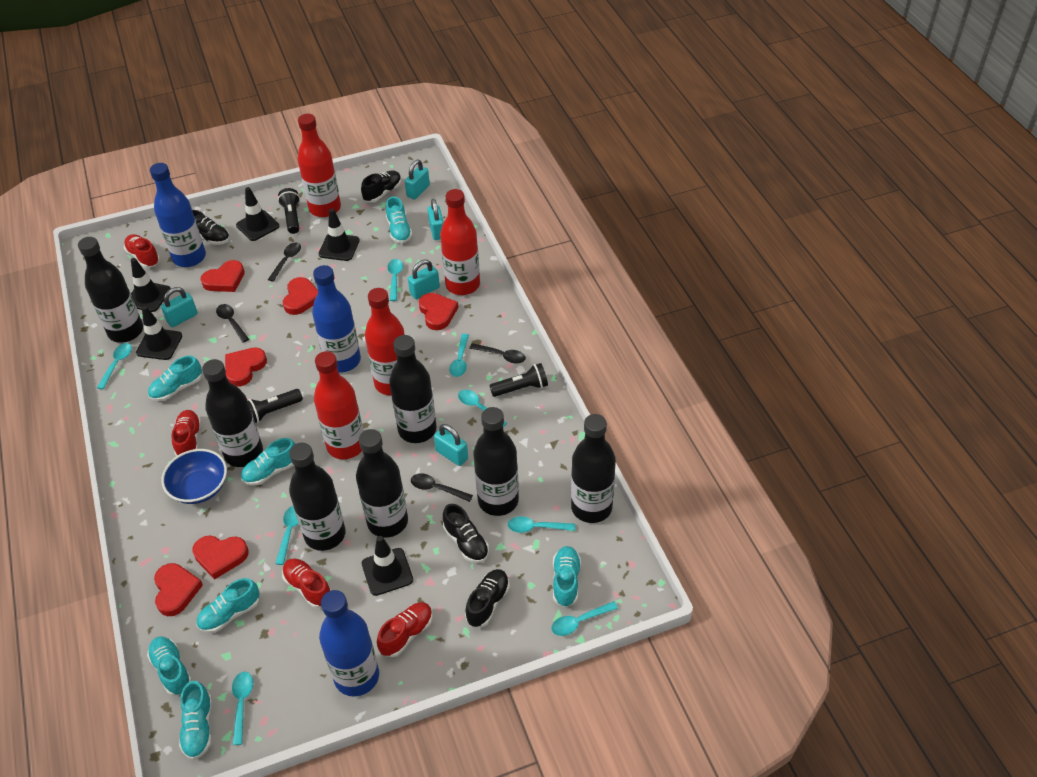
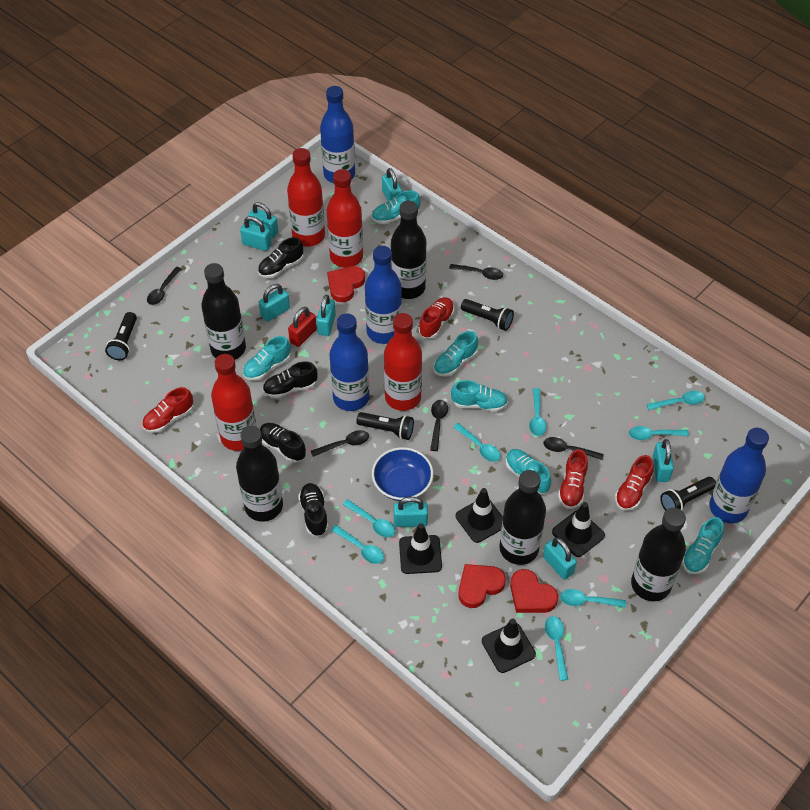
black bottle: [78,237,143,343] [202,359,263,467] [289,443,345,551] [356,429,408,538] [389,335,437,443] [473,407,519,516] [571,414,616,523] = 7 -> [201,263,246,360] [236,426,283,521] [391,201,427,299] [499,470,546,565] [631,508,686,601] = 5
black flashlight: [248,389,303,423] [278,188,300,234] [489,363,548,397] = 3 -> [105,312,137,360] [356,412,414,440] [461,299,514,331] [660,477,716,511] = 4
black spoon: [216,304,249,343] [268,243,301,282] [411,473,473,502] [469,343,526,364] = 4 -> [147,267,181,305] [311,430,369,457] [430,400,448,451] [449,264,503,280] [544,437,604,460] = 5
black traffic cone: [131,258,171,312] [136,306,182,360] [236,187,279,241] [319,209,360,261] [362,536,413,596] = 5 -> [399,523,442,574] [455,488,503,543] [482,619,536,673] [552,502,605,557] = 4
blue bottle: [150,163,206,267] [312,265,361,373] [319,590,379,697] = 3 -> [320,86,355,183] [329,314,369,411] [365,246,402,344] [709,428,769,523] = 4
red heart: [154,563,203,616] [192,536,249,580] [200,260,245,292] [225,348,267,387] [283,277,318,315] [419,293,459,330] = 6 -> [327,266,365,302] [458,564,506,608] [510,569,558,613] = 3
red padlock: none = 0 -> [288,307,317,347] = 1
turquoise padlock: [161,287,198,327] [405,160,430,200] [408,260,440,299] [427,199,444,240] [434,424,468,466] = 5 -> [240,216,272,251] [248,202,278,239] [259,284,290,322] [317,295,336,336] [382,168,402,201] [394,497,428,527] [543,538,577,580] [652,439,674,482] = 8
turquoise shoe: [147,637,192,696] [148,356,202,401] [179,681,212,760] [196,578,260,633] [241,438,296,485] [386,197,412,243] [553,546,581,607] = 7 -> [243,336,290,381] [372,190,420,224] [434,331,478,376] [451,380,508,412] [505,449,551,494] [682,517,724,574] = 6

